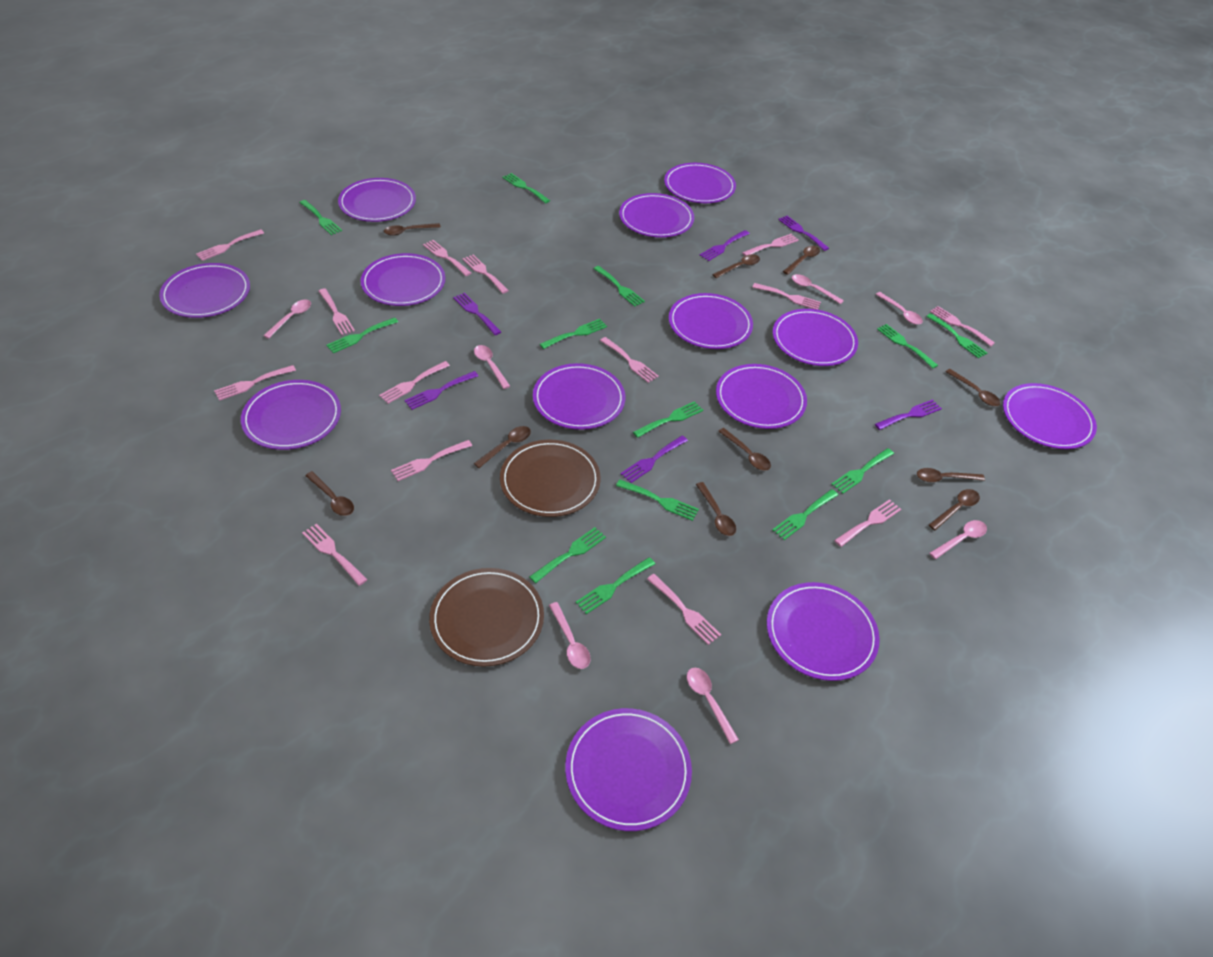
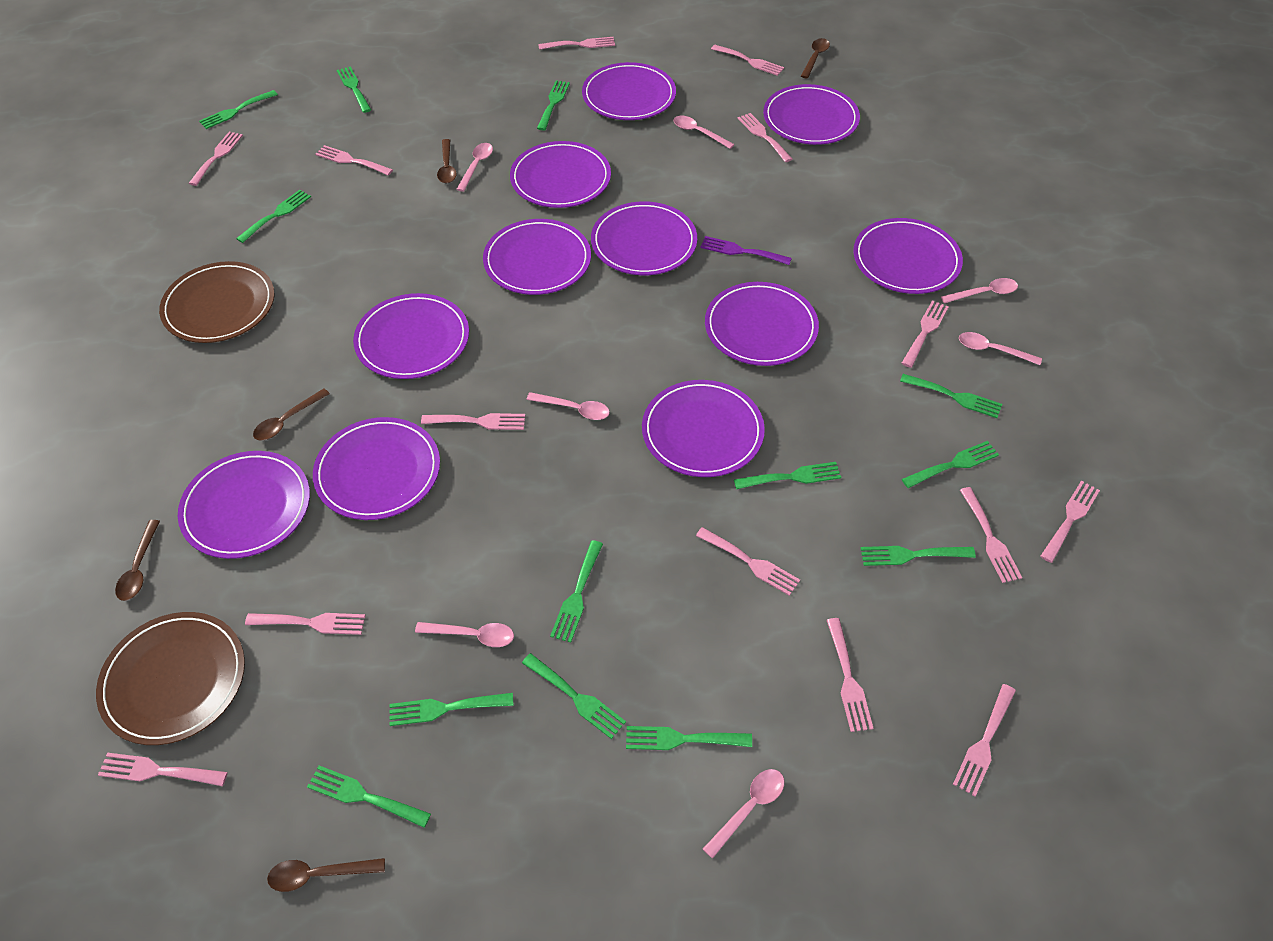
brown spoon: [305,471,354,516] [384,223,441,236] [474,426,531,468] [696,482,736,536] [712,254,760,278] [718,428,771,471] [783,246,820,275] [917,468,985,482] [929,489,980,530] [946,369,1001,406] = 10 -> [115,520,160,601] [253,388,330,441] [267,858,385,892] [437,139,457,183] [801,38,830,79] = 5
purple fork: [404,371,478,410] [453,292,501,335] [621,436,688,483] [699,230,750,261] [778,216,829,251] [875,399,942,430] = 6 -> [700,236,792,265] = 1
purple plate: [159,263,250,318] [241,380,341,450] [338,178,416,222] [361,253,445,306] [533,363,625,430] [565,708,692,831] [619,193,694,238] [664,163,736,203] [669,293,753,349] [716,364,807,429] [767,582,880,681] [773,309,858,366] [1003,383,1097,449] = 13 -> [178,451,310,559] [313,417,440,520] [353,293,469,379] [483,219,591,295] [510,141,611,208] [582,62,676,120] [591,201,697,275] [642,380,765,477] [705,282,819,366] [763,84,860,145] [853,218,963,294] = 11

